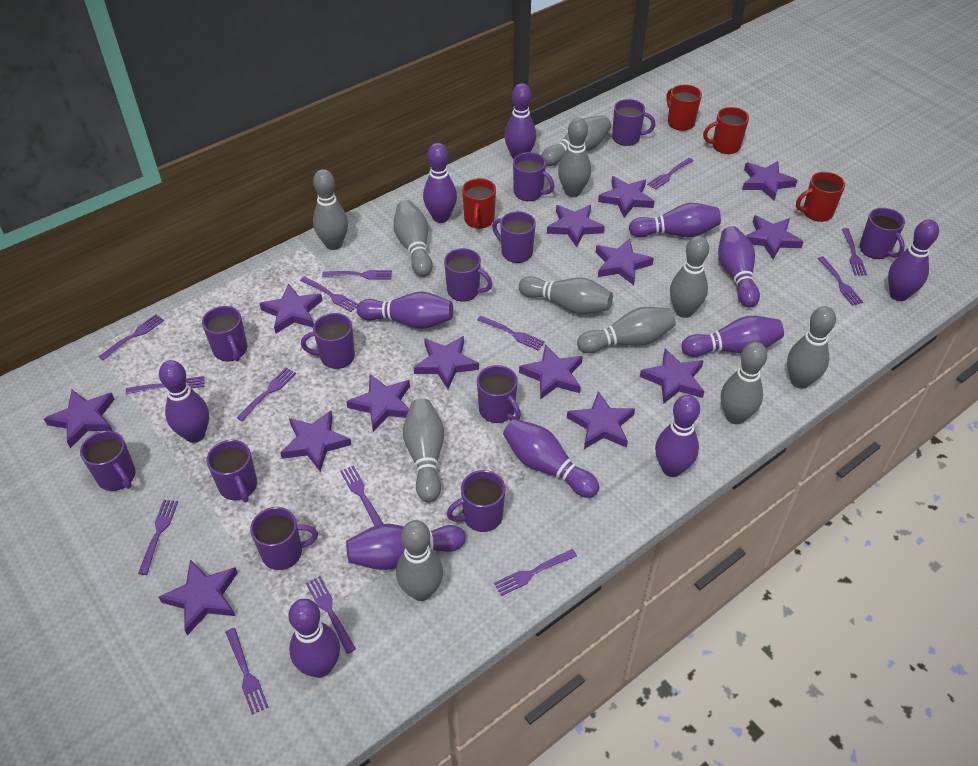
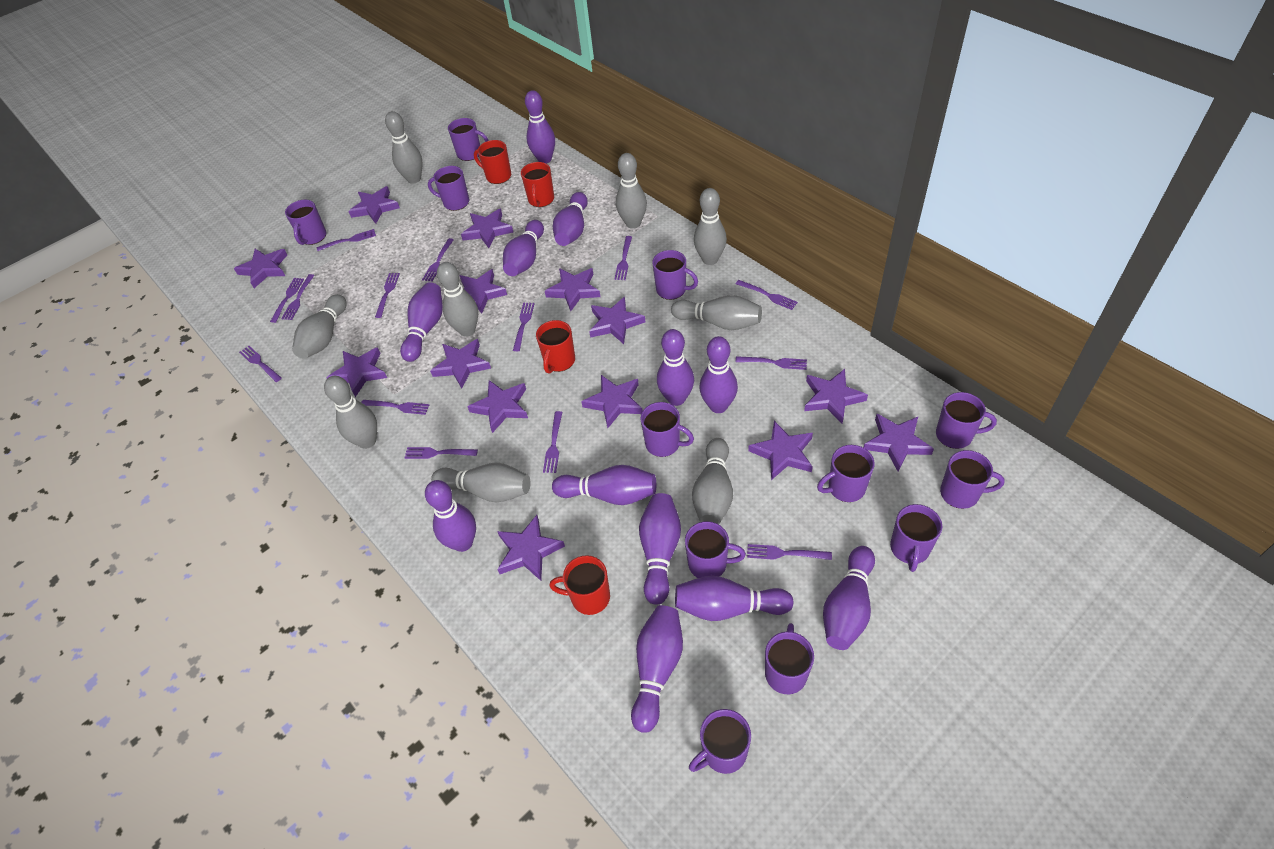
grey bowling pin: [313,169,348,250] [393,200,433,277] [396,520,443,601] [403,398,444,502] [519,276,613,314] [541,115,611,166] [558,118,591,197] [577,307,676,353] [670,236,709,318] [721,342,767,424] [787,306,836,389] = 11 -> [292,294,347,359] [324,376,377,449] [385,111,423,184] [431,463,531,502] [437,262,478,337] [616,153,647,229] [671,295,762,330] [692,438,733,524] [694,188,727,265] = 9

